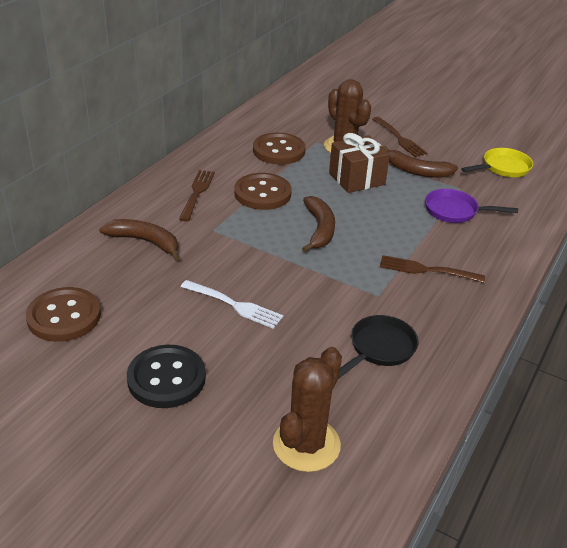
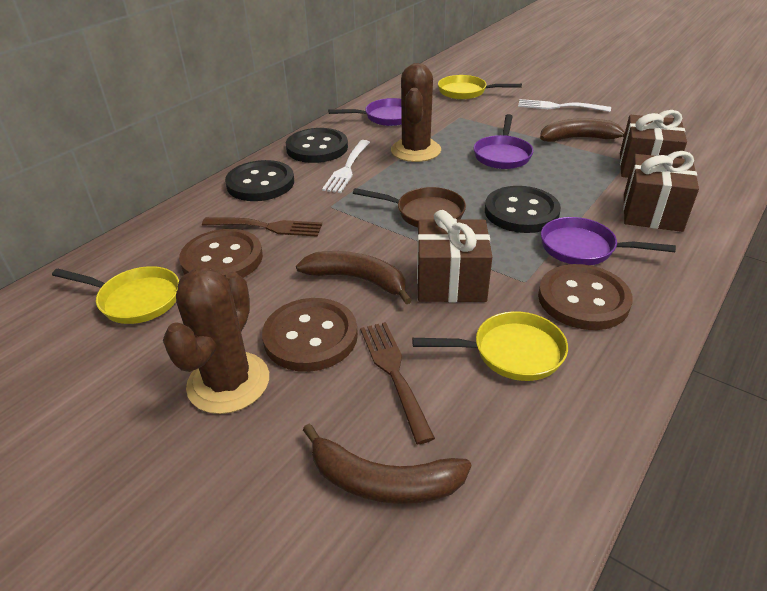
black button: [127,345,206,408] = 1 -> [225,160,294,201] [286,128,348,163] [485,186,561,233] = 3
black pan: [338,315,418,379] = 1 -> none = 0
brown fork: [179,170,215,222] [372,117,428,157] [380,255,485,283] = 3 -> [202,217,322,237] [360,322,435,444] = 2
brown gift: [329,133,390,193] = 1 -> [417,210,492,302] [620,110,687,178] [623,151,699,232] = 3
brown pan: none = 0 -> [353,187,466,227] = 1
purple pan: [425,189,518,223] = 1 -> [328,98,402,126] [474,114,533,169] [541,217,676,265] = 3
white fork: [181,280,283,329] = 1 -> [322,140,370,193] [518,99,611,112] = 2
yellow pan: [461,148,533,177] = 1 -> [52,266,179,324] [412,311,568,381] [438,75,522,100] = 3

